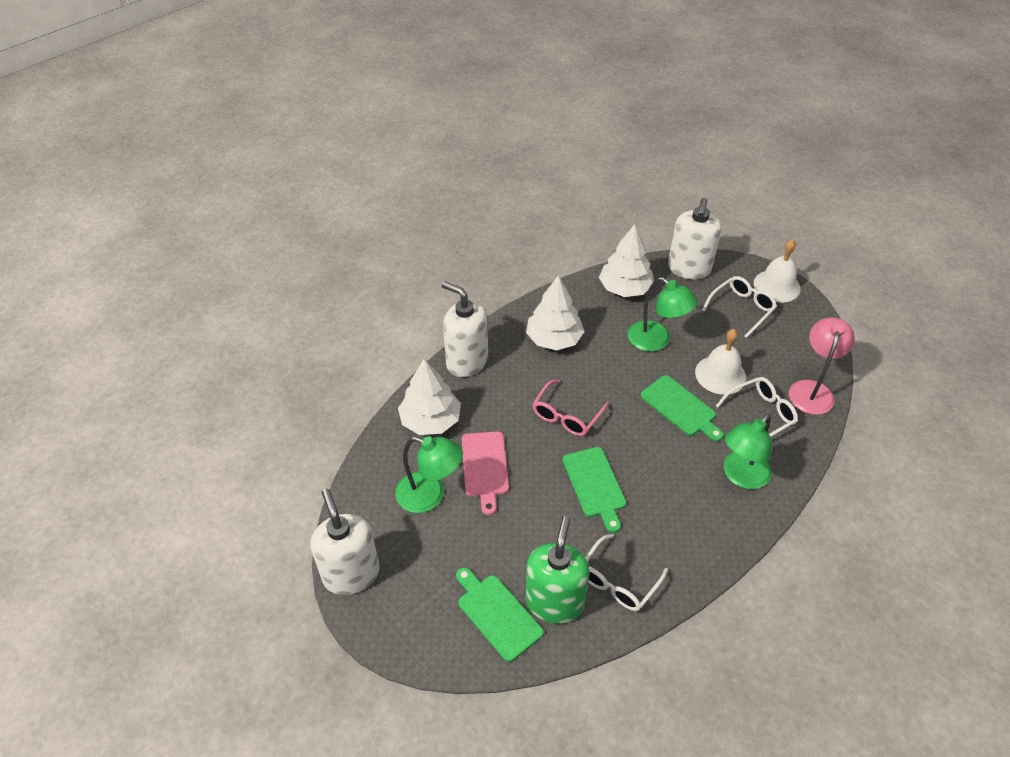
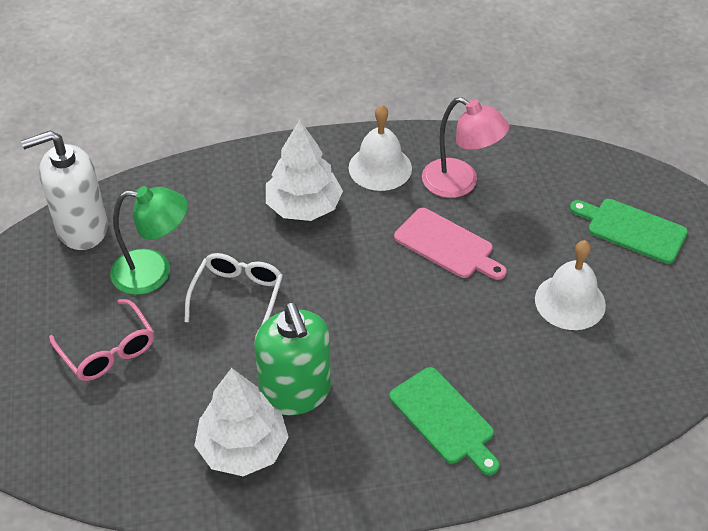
green cutting board: [456,567,544,662] [562,447,626,533] [640,375,724,441] = 3 -> [389,367,500,475] [570,199,688,264] = 2
green lamp: [395,436,463,513] [628,277,698,352] [724,414,772,489] = 3 -> [110,186,188,295] = 1
white glasses: [585,534,668,611] [702,276,777,338] [716,377,798,437] = 3 -> [184,253,283,324] = 1
white soap dispenser: [310,488,380,595] [442,281,488,377] [668,198,721,279] = 3 -> [21,131,108,250] = 1
white tree: [398,359,461,435] [526,275,585,350] [599,224,654,297] = 3 -> [194,368,289,476] [266,120,343,221] = 2

